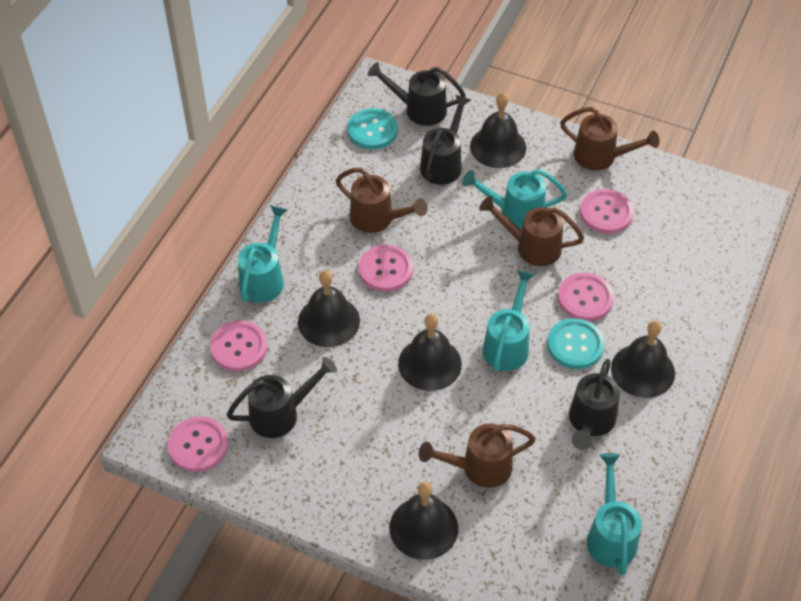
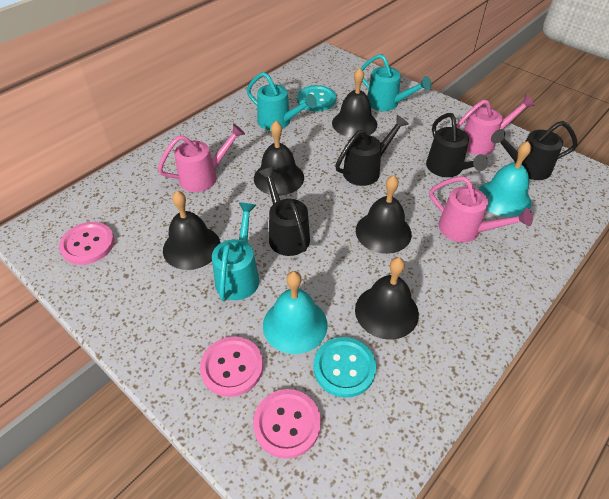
brown watering can: [336,168,428,233] [419,423,536,488] [479,196,584,266] [560,107,660,170] = 4 -> none = 0
pink button: [168,417,228,472] [210,321,267,371] [359,245,413,292] [558,273,614,321] [580,189,634,234] = 5 -> [59,222,115,265] [200,337,263,397] [253,389,321,459] = 3
pink watering can: none = 0 -> [158,124,245,192] [429,176,533,242] [457,95,535,155] = 3
turquoise bell: none = 0 -> [263,271,328,354] [478,141,532,217] = 2
turquoise watering can: [238,206,287,303] [462,169,567,229] [483,270,535,371] [587,453,642,575] = 4 -> [212,202,259,301] [247,72,317,130] [361,54,431,111] = 3

